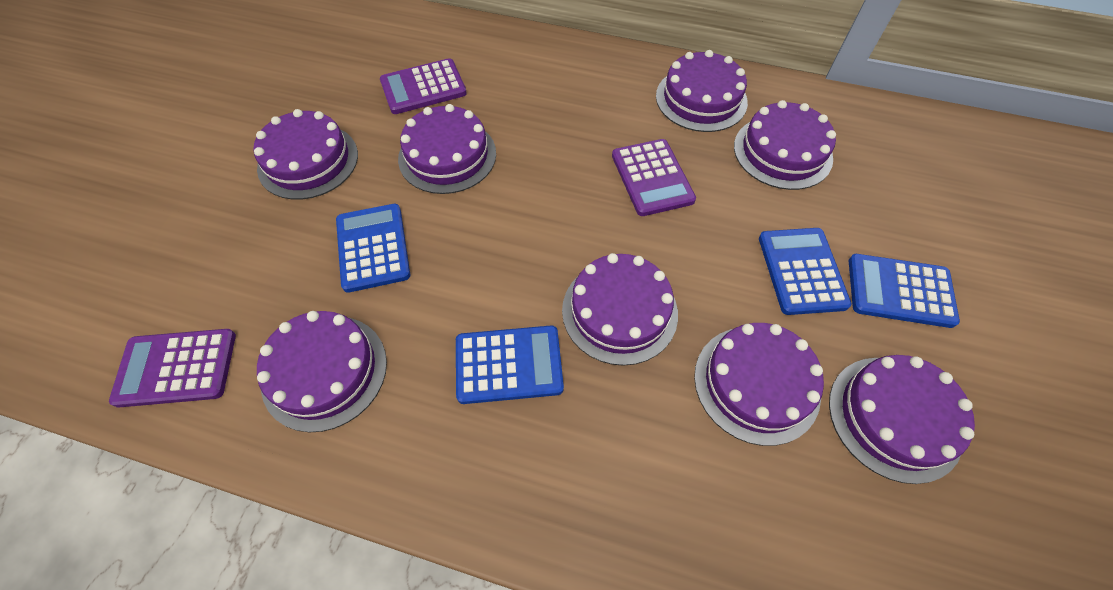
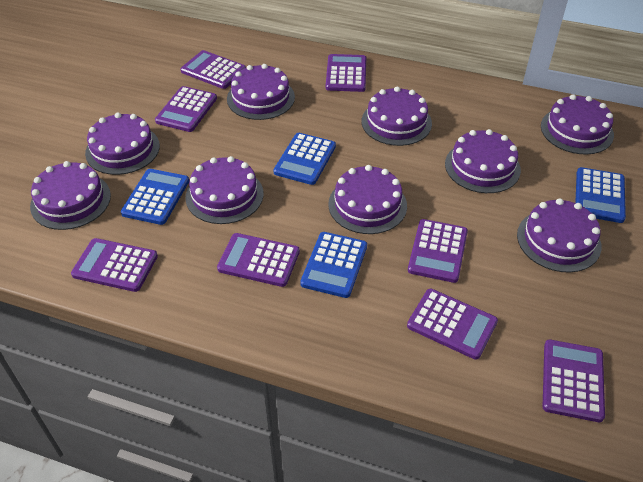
purple cake: [253,109,358,199] [257,311,387,433] [398,104,496,194] [562,253,678,366] [656,50,748,132] [694,323,824,446] [734,100,836,190] [829,355,975,484] = 8 -> [30,161,111,230] [85,113,160,175] [185,156,264,224] [227,64,295,120] [328,165,407,234] [362,87,432,146] [445,129,521,193] [517,198,601,272] [541,94,614,154] = 9
purple calculator: [109,329,236,407] [380,58,467,114] [612,139,696,216] = 3 -> [71,238,158,292] [155,86,217,132] [180,50,246,89] [217,233,300,287] [326,54,366,92] [407,289,498,360] [408,219,468,283] [543,339,605,422] = 8

